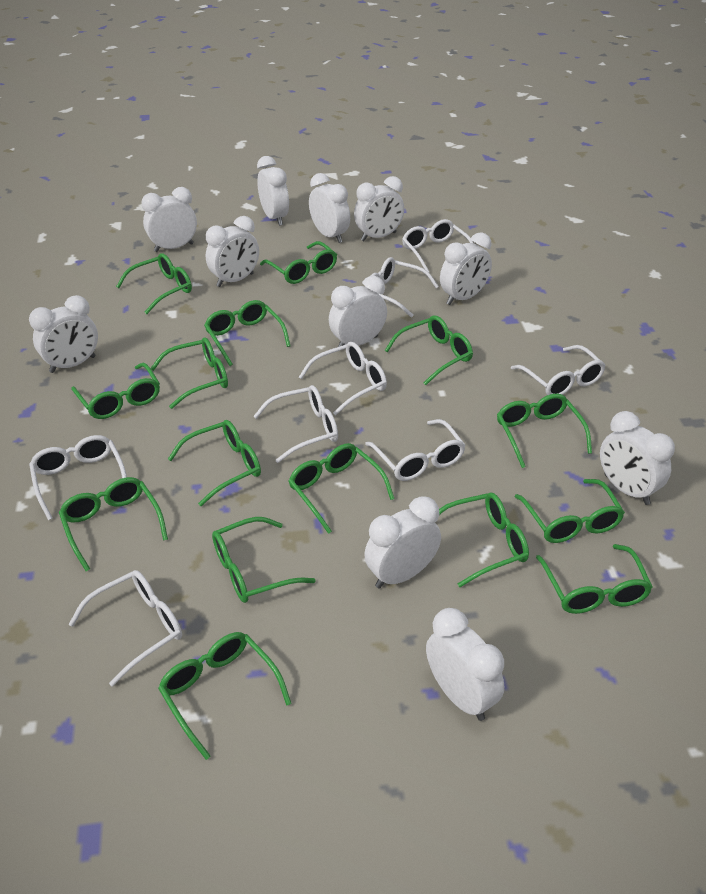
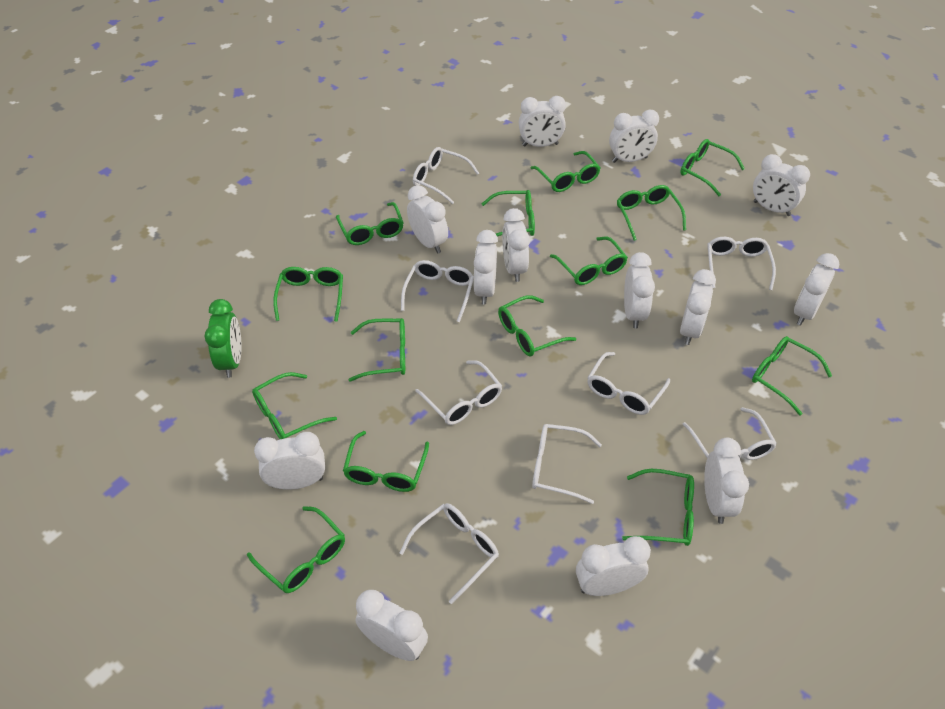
green clock: none = 0 -> [204,299,242,378] = 1
green glasses: [59,477,168,571] [71,363,160,419] [116,253,192,314] [151,337,228,409] [158,632,292,760] [168,420,261,506] [204,300,290,366] [212,517,316,603] [260,241,337,284] [288,443,395,534] [385,315,473,385] [439,493,529,587] [497,393,592,468] [514,479,625,543] [536,544,653,614] = 15 -> [247,506,345,593] [252,372,337,439] [273,267,343,322] [336,202,404,245] [343,431,429,492] [349,318,405,382] [481,190,535,237] [498,295,576,357] [531,151,600,192] [550,237,628,285] [617,185,686,241] [622,469,694,546] [681,139,745,196] [752,336,832,415] = 14
white clock: [29,295,98,373] [141,187,197,252] [206,216,259,287] [257,156,289,226] [309,173,350,243] [329,276,387,347] [354,176,404,241] [364,496,441,588] [426,608,504,721] [440,232,492,305] [600,411,675,505] = 11 -> [254,432,325,490] [356,590,428,661] [407,185,448,254] [474,230,498,305] [502,208,530,282] [519,96,566,147] [576,536,651,596] [609,110,659,163] [624,252,655,328] [680,269,716,345] [704,437,749,524] [753,154,810,216] [794,253,840,326] = 13

